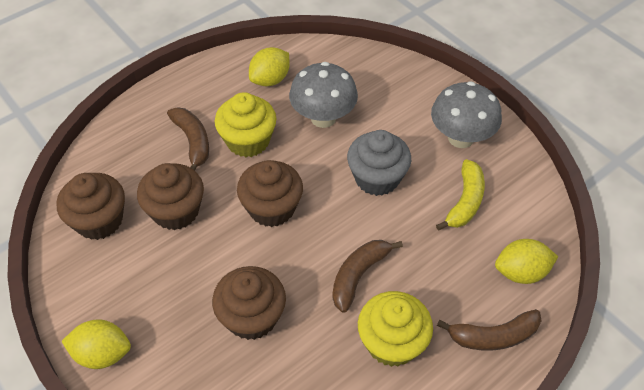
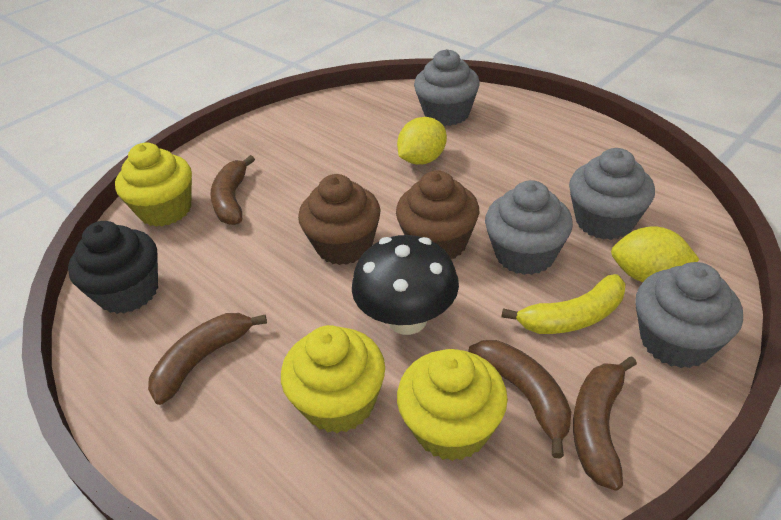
black cupcake: none = 0 -> [68,221,158,314] = 1
black mushroom: none = 0 -> [352,235,459,335] = 1
brown banana: [167,107,209,171] [332,240,403,313] [437,309,542,351] = 3 -> [148,313,267,405] [211,155,255,225] [468,340,571,458] [573,356,637,491] = 4
brown cupcake: [56,173,125,240] [137,163,204,230] [212,266,286,340] [237,160,303,227] = 4 -> [298,174,381,265] [396,171,479,259] = 2
grey cupcake: [347,130,411,196] = 1 -> [414,49,480,126] [485,180,573,275] [569,148,655,240] [635,262,743,368] = 4
grey mushroom: [289,62,358,128] [431,81,502,148] = 2 -> none = 0
yellow cupcake: [215,92,276,157] [358,291,433,367] = 2 -> [115,143,192,227] [281,325,385,433] [397,349,508,461] = 3
yellow lemon: [61,319,131,369] [249,47,290,86] [495,239,558,284] = 3 -> [397,117,447,165] [611,227,700,282] = 2

